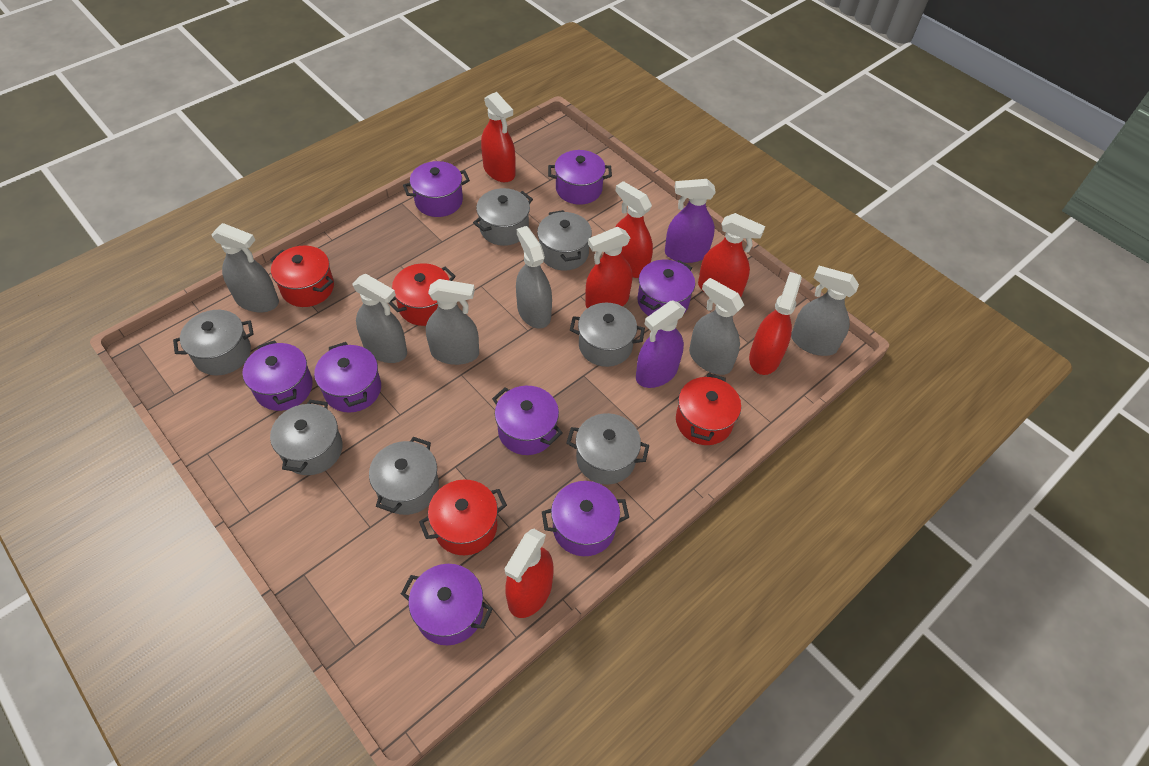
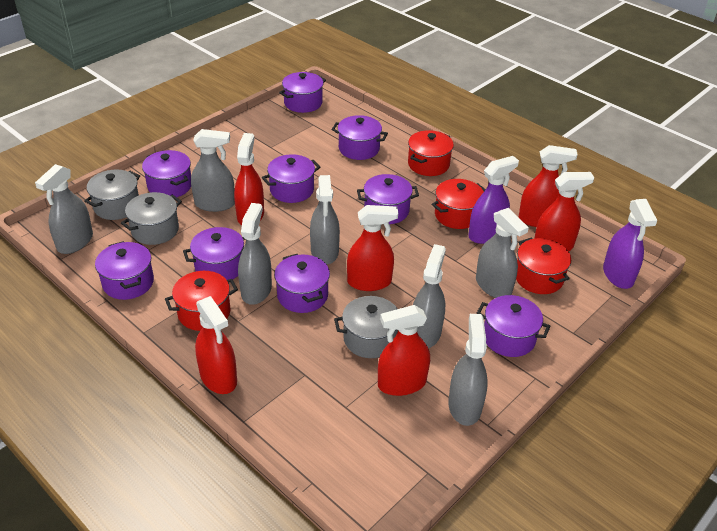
grey pot: [173,310,254,375] [270,400,343,475] [369,437,439,515] [473,188,533,246] [537,210,592,271] [567,413,649,485] [570,303,645,367] = 7 -> [84,170,140,220] [121,192,182,245] [334,296,398,358] = 3
grey spray bottle: [211,223,279,312] [352,274,407,363] [426,279,479,365] [516,226,552,329] [689,278,744,375] [791,266,859,356] = 6 -> [35,164,93,254] [191,129,235,212] [238,203,272,305] [310,175,340,265] [413,244,446,348] [448,314,488,426] [476,208,529,298] = 7
purple pot: [242,340,313,411] [314,342,381,413] [401,564,493,645] [403,161,470,217] [492,386,563,455] [542,481,629,556] [548,150,612,205] [637,260,695,316] = 8 -> [95,241,154,300] [142,150,191,197] [183,227,245,280] [262,154,321,203] [274,254,330,313] [279,72,326,113] [332,115,388,160] [357,174,419,224] [476,295,551,357] = 9

